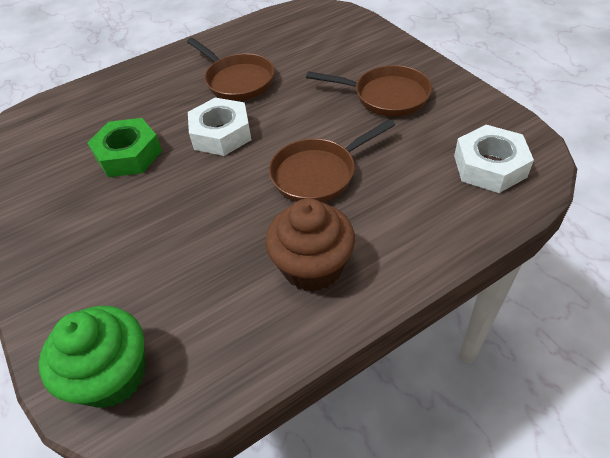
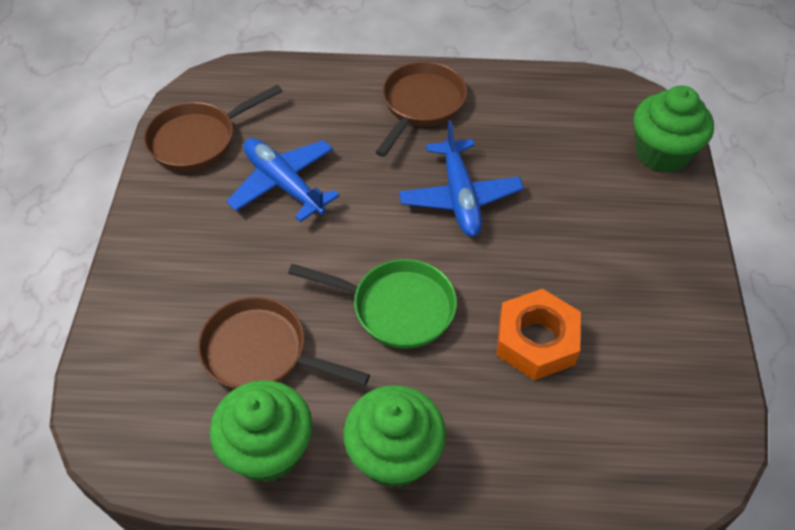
blue plane: none = 0 -> [227,138,340,222] [399,121,524,237] = 2
brown cupcake: [265,198,355,292] = 1 -> none = 0
green cupcake: [39,306,146,408] = 1 -> [210,380,313,483] [343,385,446,488] [634,86,714,173] = 3
green nut: [87,118,162,177] = 1 -> none = 0
green pan: none = 0 -> [288,259,457,349] = 1
orange nut: none = 0 -> [496,289,581,380] = 1
white nut: [188,98,251,156] [454,125,534,193] = 2 -> none = 0

